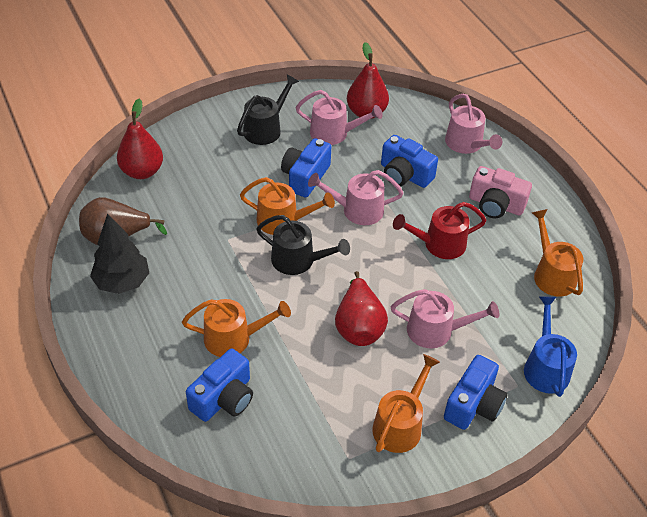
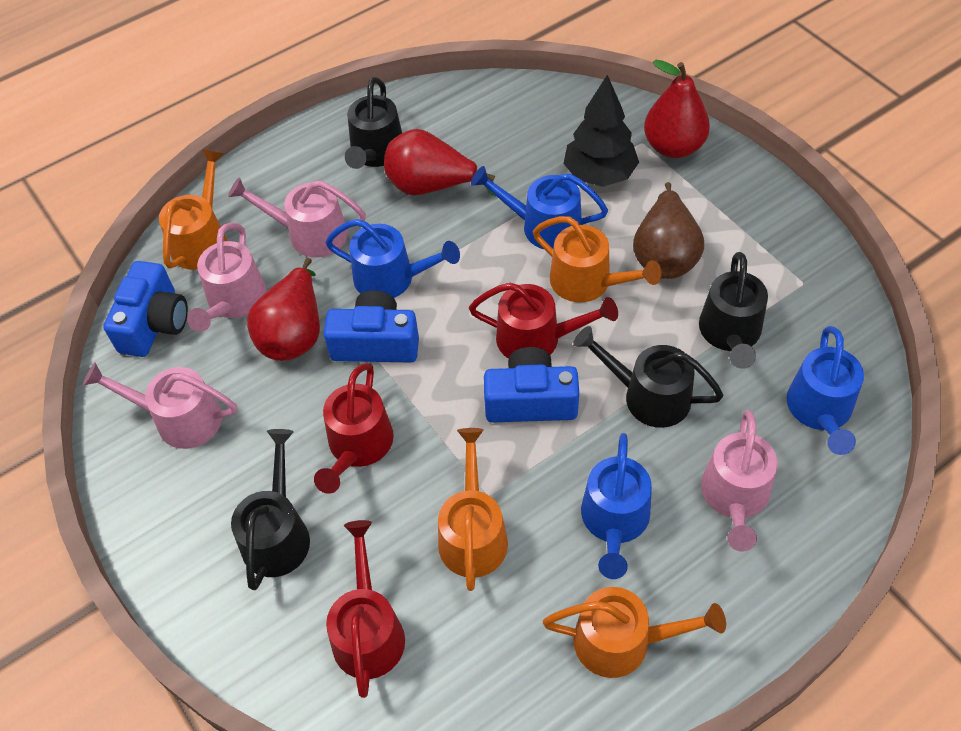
black watering can: [237,74,299,145] [256,215,350,275] = 2 -> [231,429,310,590] [345,77,402,169] [573,326,723,428] [699,252,768,369] = 4
blue camera: [186,349,253,422] [281,138,331,198] [381,135,438,188] [444,355,508,430] = 4 -> [103,261,188,357] [323,290,419,362] [484,347,579,423] = 3
blue watering can: [524,297,577,397] = 1 -> [325,219,460,298] [471,166,608,249] [581,433,652,579] [787,326,864,455] = 4
pink camera: [469,166,532,218] = 1 -> none = 0
red watering can: [393,202,486,259] = 1 -> [314,363,394,494] [326,520,405,698] [469,283,618,359] = 3

